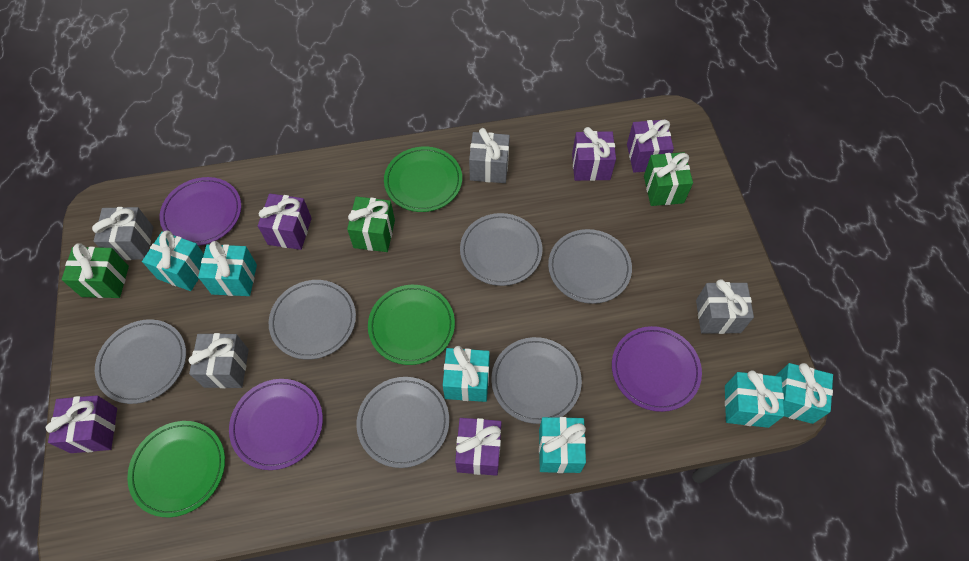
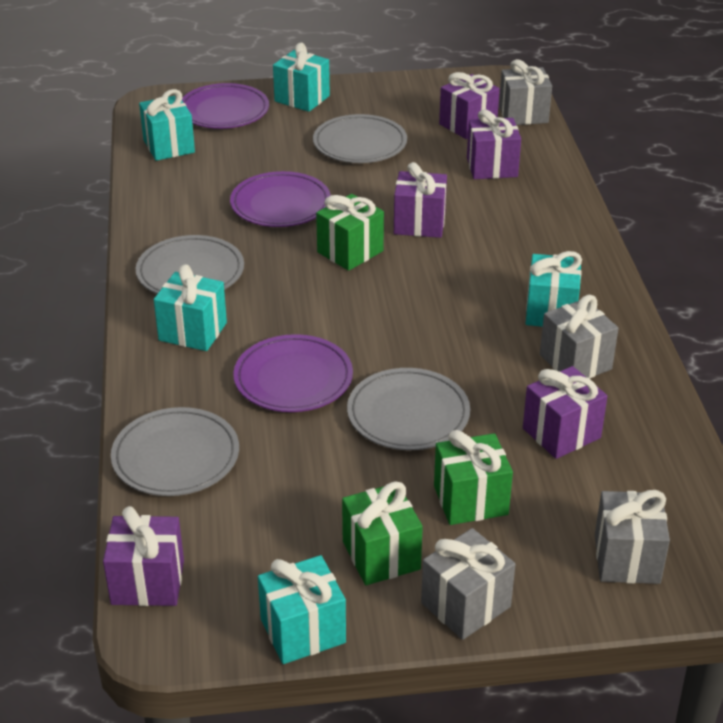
green plate: [127,421,225,517] [368,285,455,365] [384,146,462,212] = 3 -> none = 0
grey plate: [95,319,186,404] [269,280,356,360] [357,377,449,468] [460,213,542,286] [491,337,582,424] [548,229,632,304] = 6 -> [111,407,239,496] [136,235,244,294] [313,114,407,163] [347,368,470,450] = 4
turquoise gift: [142,230,204,291] [198,241,257,296] [443,346,490,402] [539,417,586,473] [725,370,784,428] [775,363,833,424] = 6 -> [139,89,195,161] [154,264,227,351] [258,555,346,664] [273,43,330,112] [525,251,582,327] = 5

